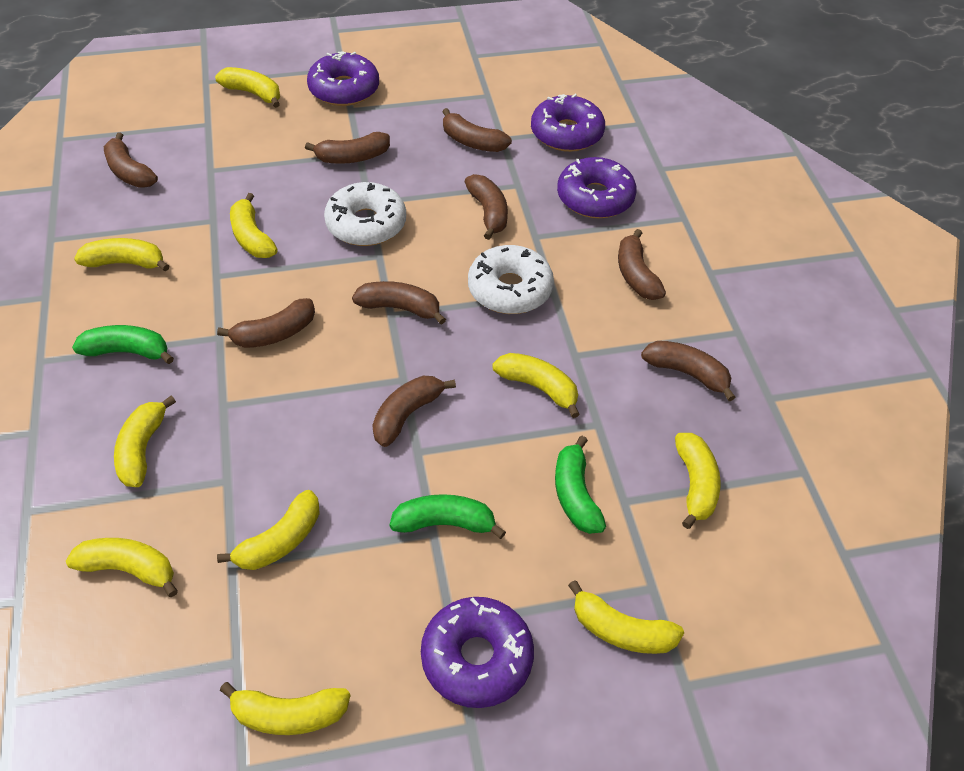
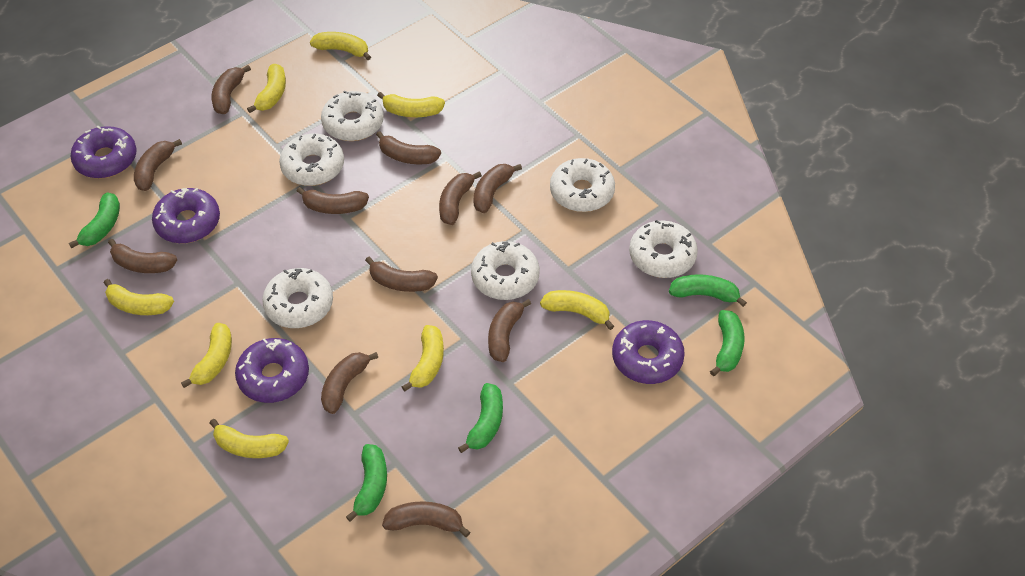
brown banana: [104,132,158,187] [217,298,315,348] [305,132,390,164] [352,281,446,325] [372,376,456,447] [442,108,512,152] [464,174,508,240] [618,229,666,300] [641,341,736,401] = 9 -> [108,239,177,273] [134,139,182,191] [212,65,251,114] [297,187,369,214] [321,352,378,414] [365,257,438,292] [376,131,441,164] [382,502,470,537] [439,171,482,225] [474,164,522,213] [488,299,531,362] = 11
green banana: [72,325,174,364] [390,494,506,539] [555,436,606,534] = 3 -> [69,193,120,249] [346,444,387,522] [458,383,503,453] [669,274,747,307] [710,310,745,376] = 5
white donut: [324,182,406,246] [468,245,554,314] = 2 -> [262,268,333,328] [279,134,344,186] [321,90,384,141] [471,241,540,300] [550,158,615,212] [629,220,698,278] = 6
yellow banana: [66,538,178,597] [74,238,169,272] [114,396,176,487] [215,67,280,108] [217,490,320,570] [220,682,351,735] [230,193,278,258] [492,353,580,418] [568,580,684,654] [675,433,721,529] = 10 -> [104,279,174,315] [181,323,232,388] [210,419,289,458] [247,64,286,113] [310,32,371,60] [377,92,445,117] [402,325,444,391] [540,290,614,330] = 8

